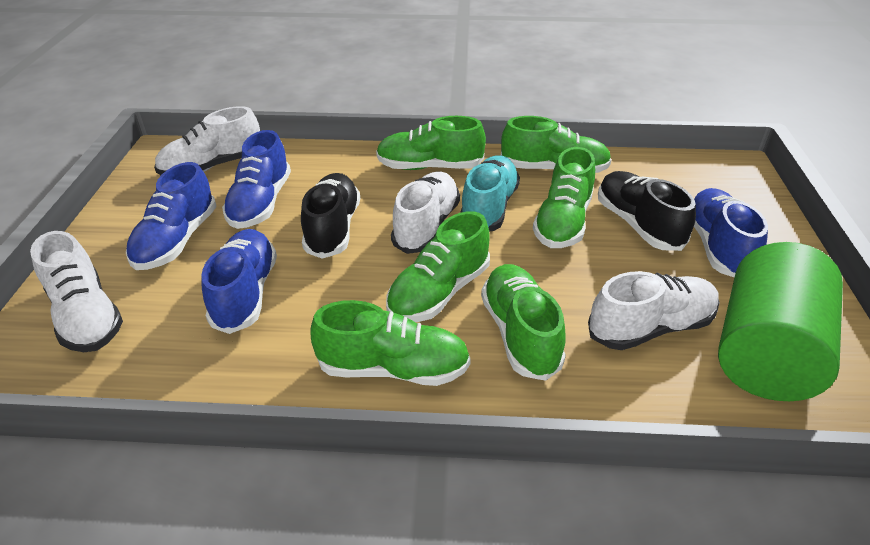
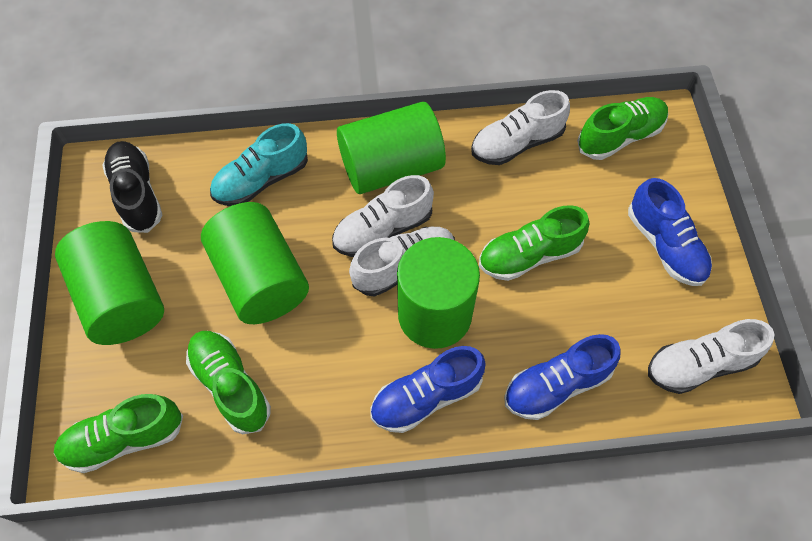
black shoe: [301,173,360,259] [598,171,696,251] = 2 -> [102,141,162,233] = 1
blue shoe: [126,162,217,270] [201,229,277,334] [222,130,291,229] [694,188,768,277] = 4 -> [370,346,486,433] [504,334,621,420] [628,178,712,286] = 3
green cylinder: [718,242,843,401] = 1 -> [55,221,164,345] [201,202,309,324] [337,102,446,194] [397,237,480,349] = 4
green shoe: [310,300,471,386] [376,116,486,170] [386,211,490,322] [481,264,566,381] [501,116,612,173] [533,147,595,248] = 6 -> [54,394,183,473] [186,331,271,434] [479,205,589,281] [577,97,668,160] = 4

